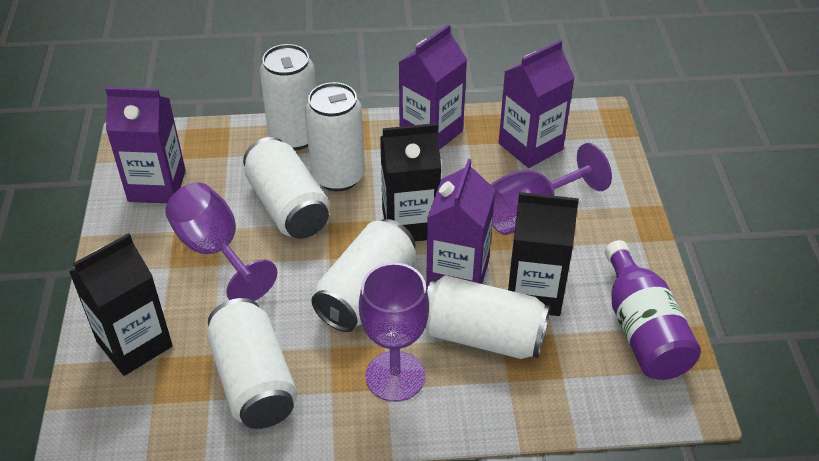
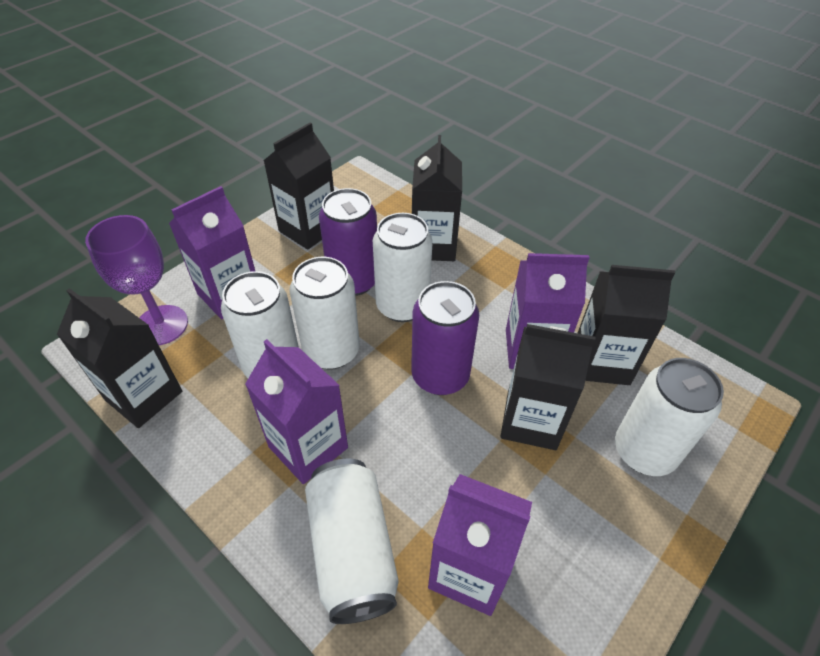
black carton: [69,233,173,376] [380,123,441,241] [508,192,579,316] = 3 -> [57,288,182,428] [263,123,334,250] [412,135,462,261] [500,324,595,450] [578,265,675,385] = 5
purple bottle: [605,240,701,380] = 1 -> none = 0
purple can: none = 0 -> [319,188,377,296] [411,281,479,395] = 2
purple goblet: [165,182,278,301] [359,263,429,402] [490,143,612,235] = 3 -> [85,215,188,345] = 1
white can: [207,298,297,429] [243,137,330,239] [259,44,316,151] [305,82,365,191] [311,219,416,332] [425,275,550,359] = 6 -> [221,271,299,378] [289,257,360,370] [305,459,398,624] [373,213,433,322] [615,358,724,476] = 5

